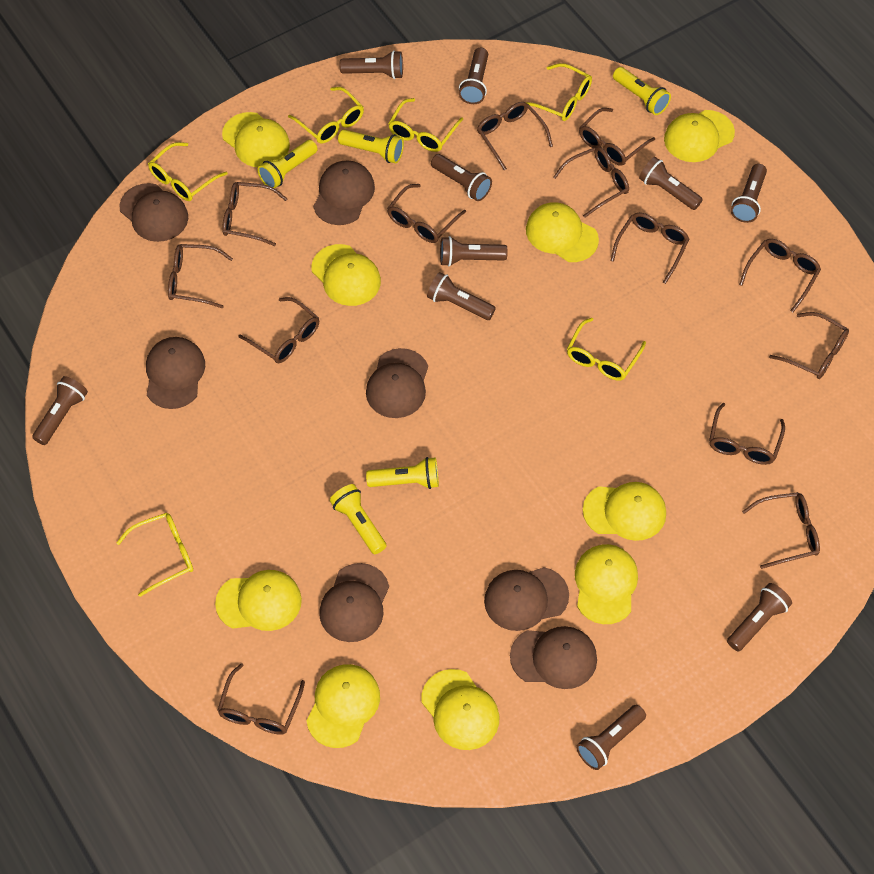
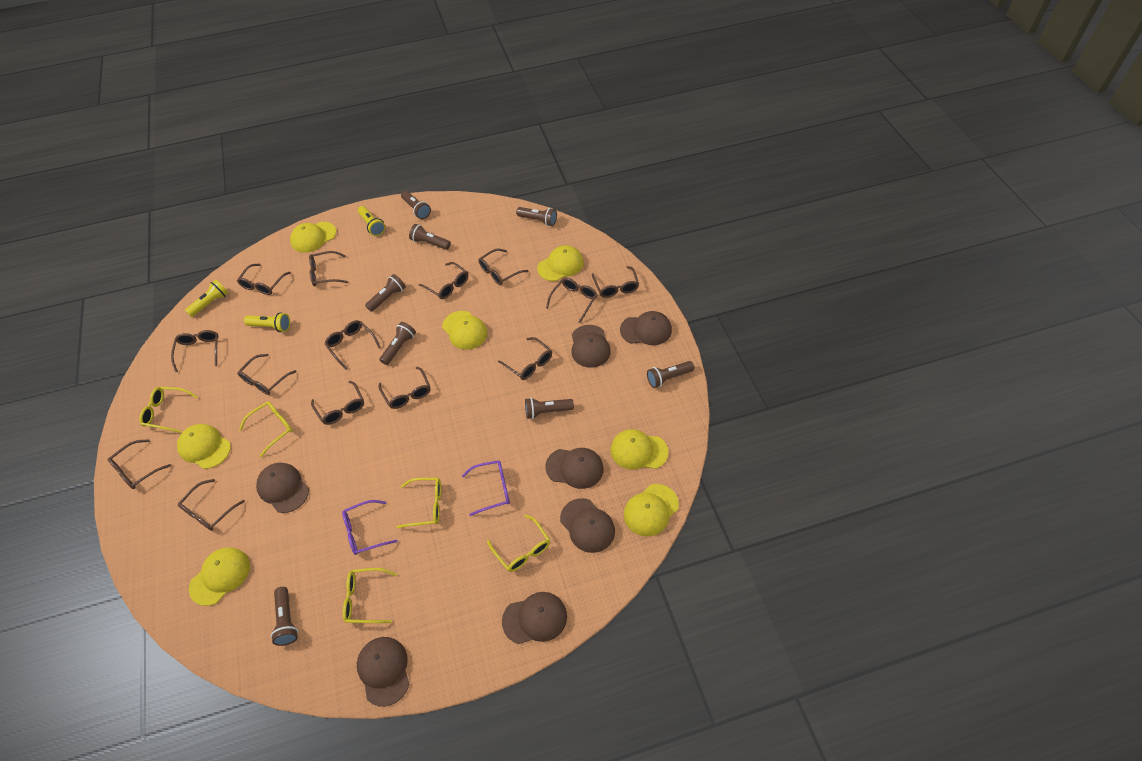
brown flashlight: [32,376,88,445] [340,50,403,79] [427,272,496,320] [431,154,492,201] [440,236,508,266] [459,48,488,104] [576,705,646,770] [639,157,703,210] [727,583,792,651] [731,164,767,223] = 10 -> [271,587,298,646] [365,274,406,312] [379,322,416,365] [401,191,431,219] [409,224,451,250] [516,207,557,226] [525,398,574,419] [647,361,694,388] = 8
brown glasses: [168,244,233,309] [217,663,305,735] [222,182,288,246] [239,297,319,364] [387,184,466,243] [477,102,553,170] [553,147,629,218] [579,108,655,166] [611,213,689,284] [709,403,785,465] [739,239,821,312] [742,492,820,569] [769,312,849,379] = 13 -> [108,439,171,489] [171,330,219,372] [178,479,245,531] [237,264,291,295] [237,354,297,395] [309,251,348,286] [311,381,364,425] [325,320,381,370] [378,367,430,409] [419,262,468,299] [478,248,528,285] [498,337,552,380] [546,278,597,323] [592,266,639,298] = 14
purple glasses: none = 0 -> [342,500,398,555] [462,460,510,516] = 2
yellow cap: [215,570,302,631] [222,112,290,167] [306,664,380,748] [311,244,381,306] [421,669,499,750] [526,202,599,262] [575,544,638,624] [583,482,666,541] [664,110,735,162] = 9 -> [177,424,231,469] [189,548,250,606] [290,222,336,253] [442,311,488,350] [537,245,584,281] [611,429,668,469] [624,484,679,537] = 7
yellow flashlight: [258,140,317,188] [330,484,386,554] [338,130,404,163] [366,457,439,489] [613,67,671,115] = 5 -> [185,279,228,317] [244,312,290,332] [358,206,385,236] = 3
yellow glasses: [116,513,193,597] [148,142,228,201] [288,87,364,144] [388,98,463,152] [526,63,592,121] [567,318,646,381] = 6 -> [139,387,198,433] [239,401,293,457] [343,568,397,623] [396,478,441,528] [487,515,550,572] = 5

